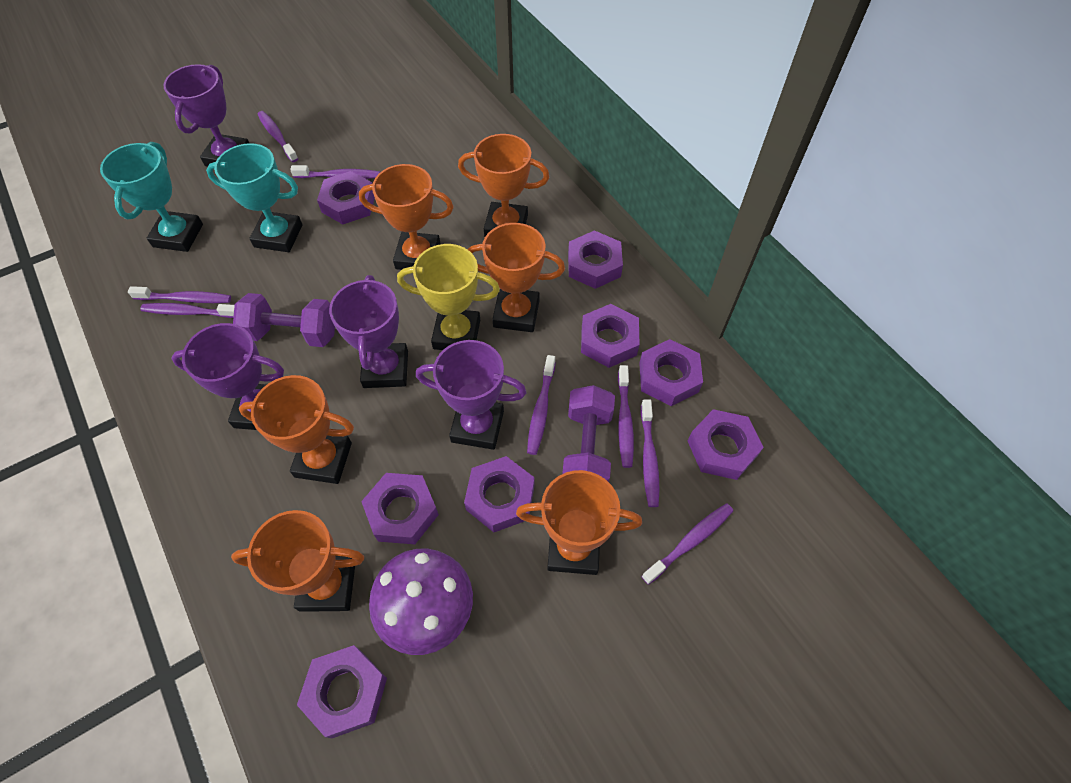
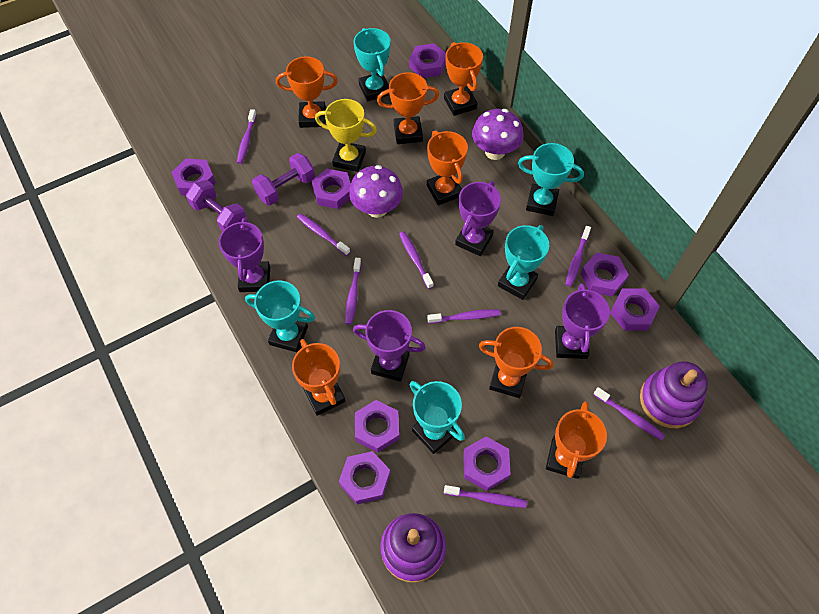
orange trophy: [231,510,364,612] [239,375,354,484] [359,164,454,270] [458,134,549,237] [467,223,565,332] [516,470,642,575] = 6 -> [276,56,338,128] [292,339,345,416] [377,72,439,144] [427,131,468,205] [444,42,483,116] [479,327,553,398] [546,401,607,479] = 7
purple mushroom: [369,548,473,655] = 1 -> [349,165,403,218] [472,109,523,160] = 2
purple stacking toy: none = 0 -> [380,513,446,583] [640,361,708,428] = 2
turquoise trophy: [100,142,203,252] [206,143,303,252] = 2 -> [245,280,315,352] [354,28,391,101] [410,381,465,454] [498,225,549,300] [518,143,584,216] = 5

